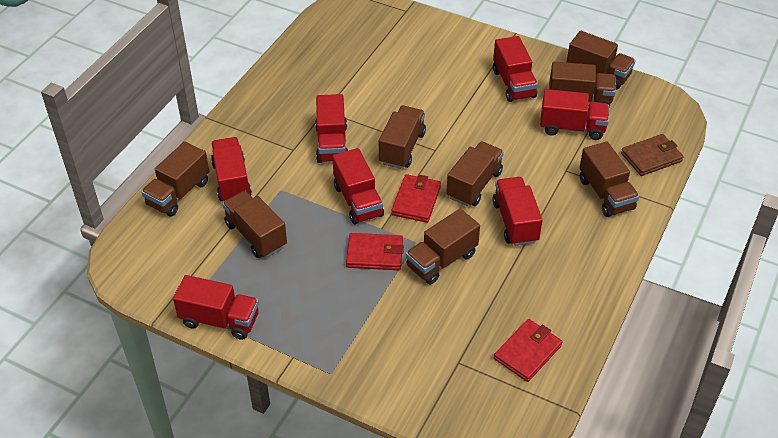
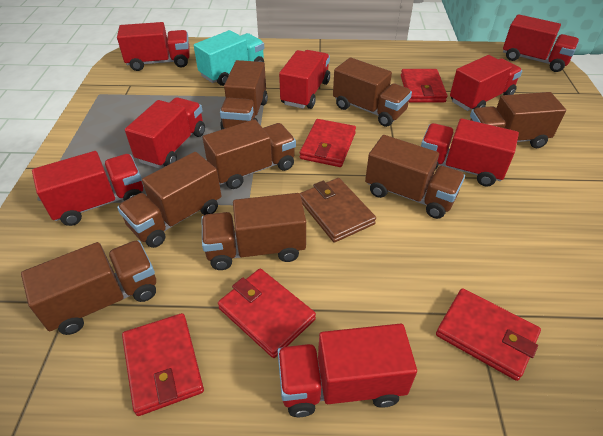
red truck: [173,275,259,340] [211,137,252,201] [315,94,348,163] [332,148,384,224] [492,177,543,246] [493,36,538,102] [540,89,609,140] = 7 -> [32,151,143,226] [117,22,190,71] [125,97,205,168] [277,323,417,417] [279,50,330,109] [421,118,519,186] [450,55,522,111] [503,14,579,72] = 8
red wallet: [346,233,404,270] [391,174,441,223] [494,319,562,382] = 3 -> [122,313,204,416] [218,269,316,358] [300,119,356,167] [401,69,447,103] [436,288,541,381] = 5
turquoise truck: none = 0 -> [194,30,264,86] = 1

